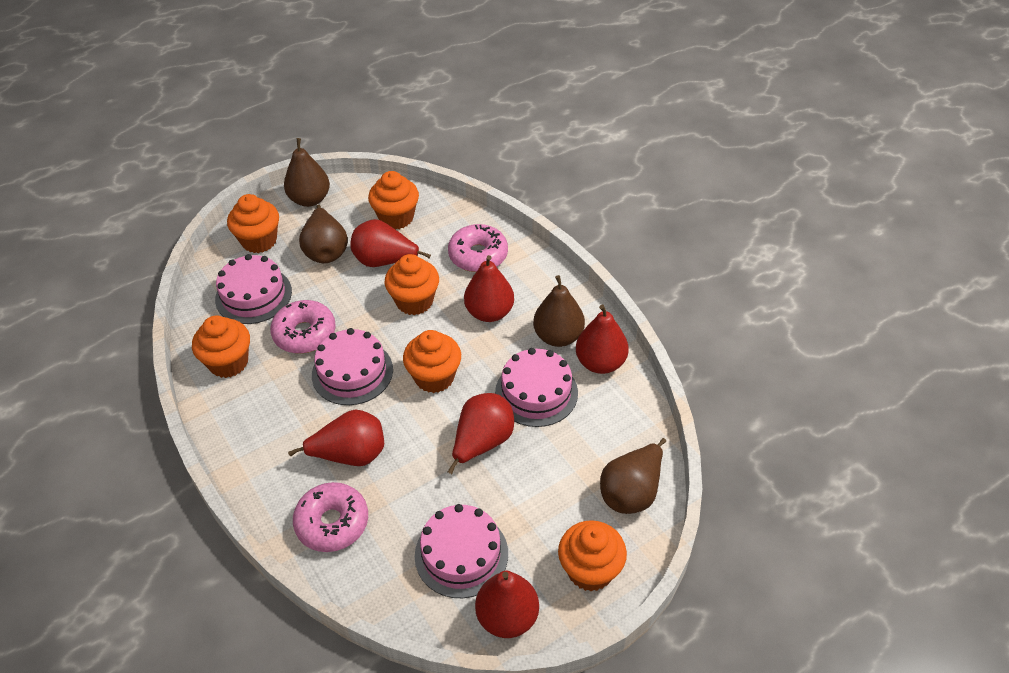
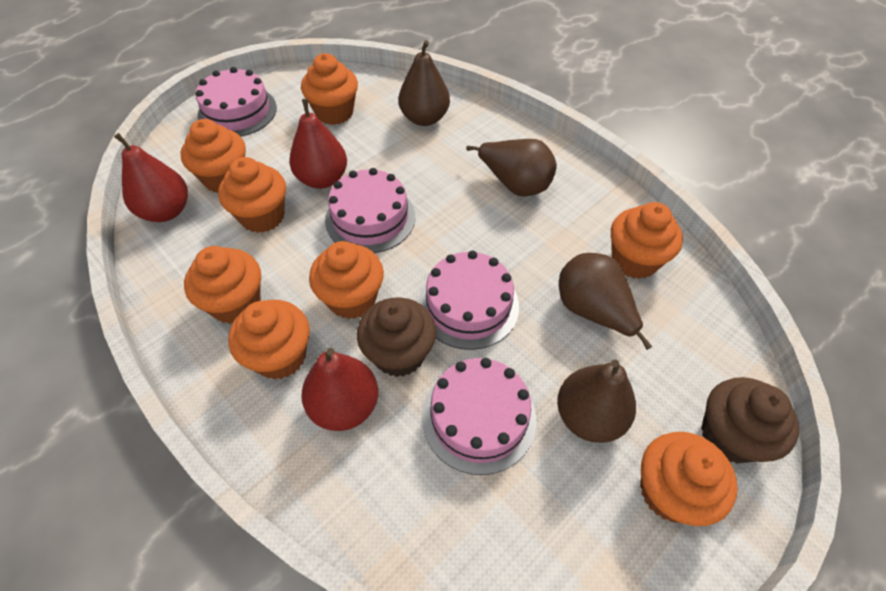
brown cupcake: none = 0 -> [357,297,436,377] [701,377,799,463] = 2
orange cupcake: [192,315,250,378] [227,194,279,253] [368,171,419,229] [385,254,439,315] [403,330,461,393] [558,520,627,591] = 6 -> [180,119,246,193] [184,246,261,324] [218,157,286,233] [228,300,310,380] [301,53,358,125] [309,241,384,319] [611,202,683,279] [640,432,738,526] = 8
pink donut: [270,300,336,354] [293,482,368,552] [448,224,508,272] = 3 -> none = 0
red pear: [288,410,384,466] [350,219,431,267] [448,393,514,474] [464,255,514,322] [475,571,539,638] [576,305,629,374] = 6 -> [114,133,188,222] [289,99,347,189] [301,348,378,431] = 3

